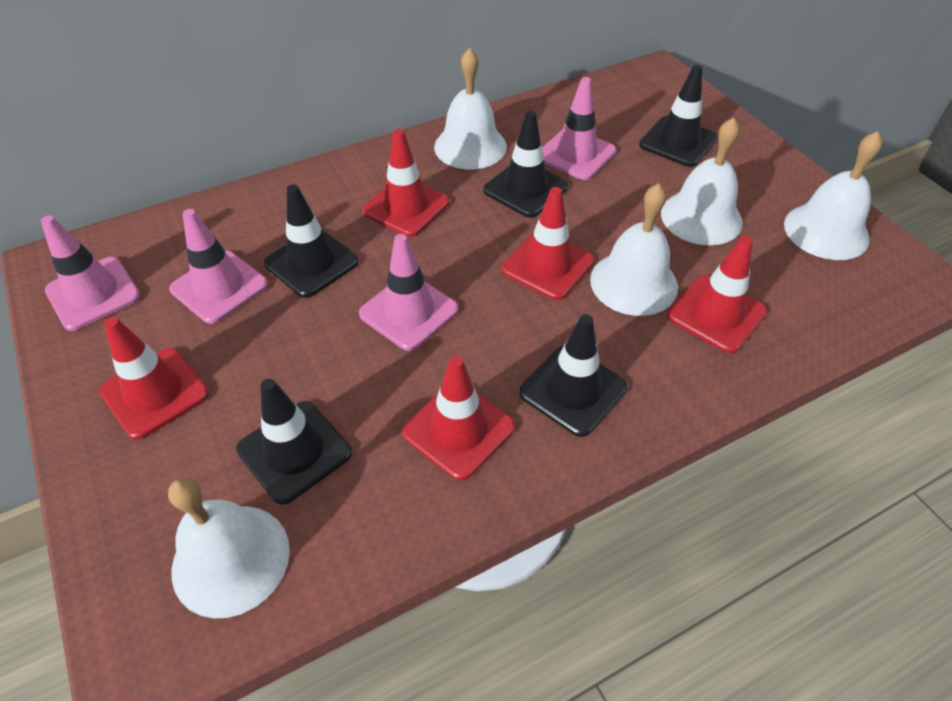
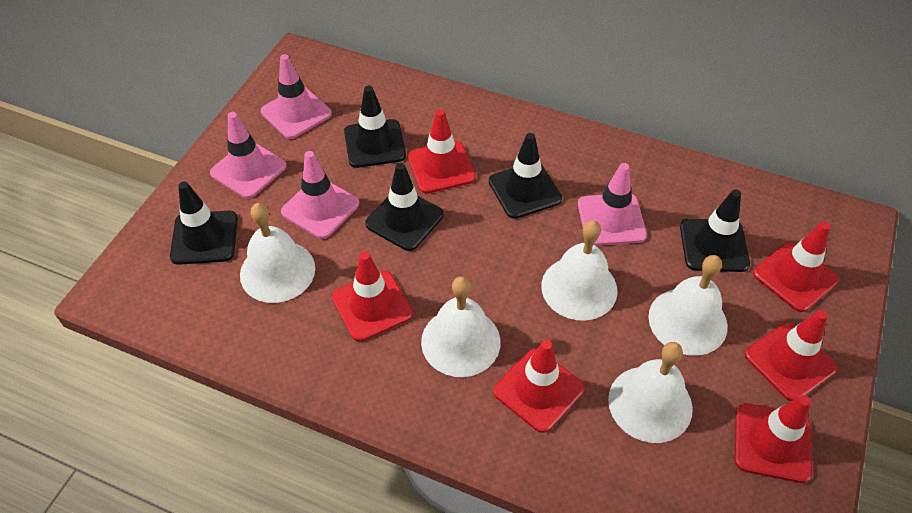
red traffic cone: [99,317,209,440] [362,129,449,237] [402,356,515,481] [502,187,594,300] [667,236,767,353] = 5 -> [332,252,413,342] [408,109,476,194] [493,340,584,433] [735,395,812,483] [745,310,837,401] [753,222,839,312] = 6

